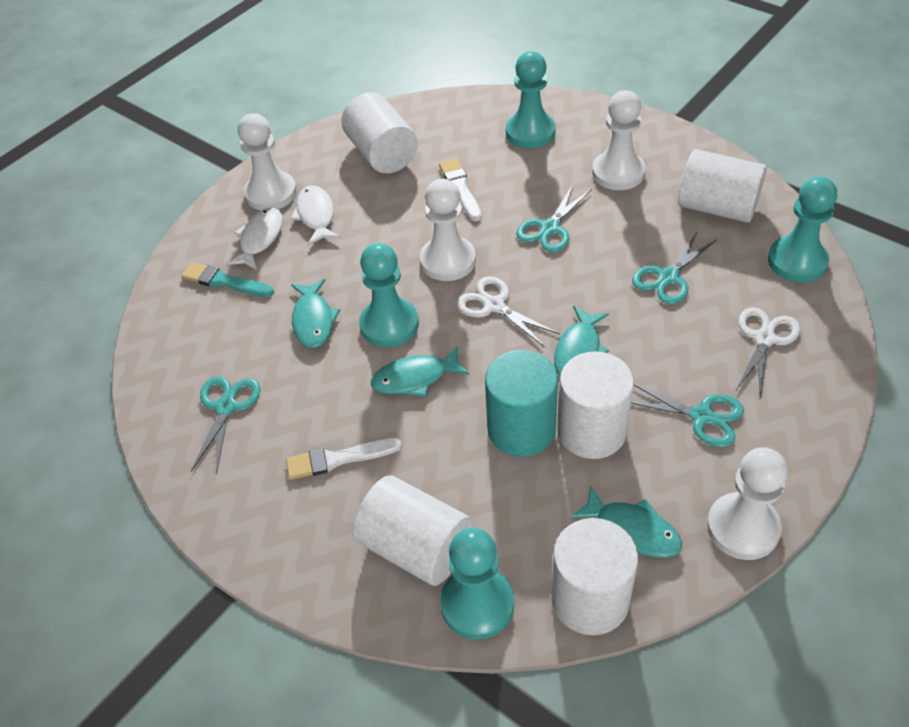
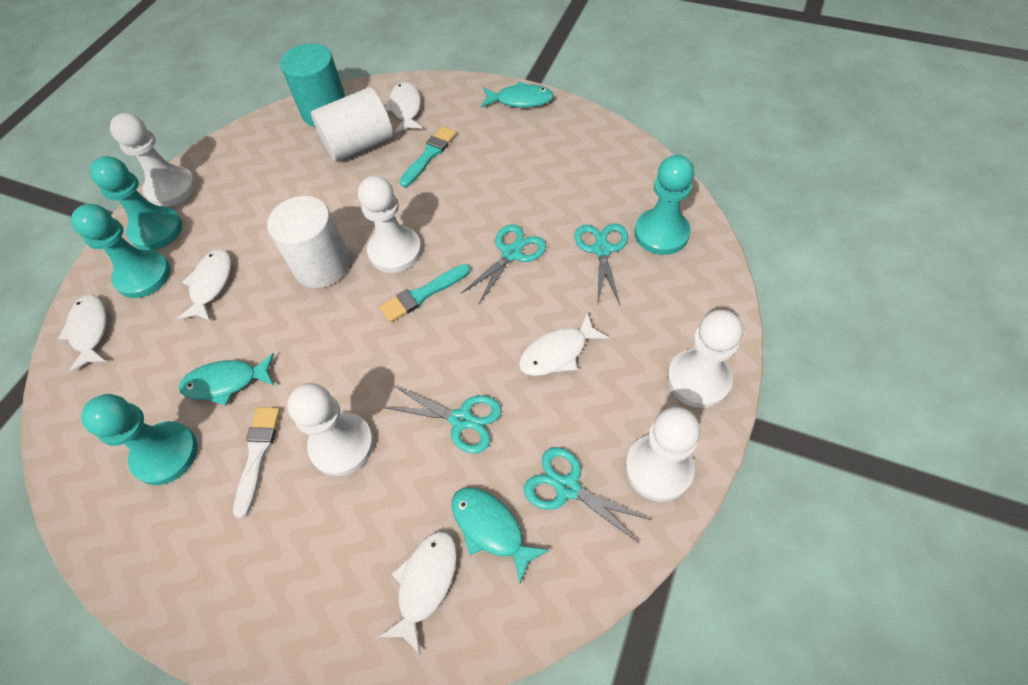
turquoise brush: [181,262,274,297] = 1 -> [379,264,470,322] [400,126,457,187] = 2
turquoise fish: [291,279,340,348] [371,346,469,397] [554,306,609,375] [570,485,682,558] = 4 -> [178,353,274,405] [452,487,549,583] [481,81,554,108] = 3
white brush: [286,438,402,480] [439,158,482,221] = 2 -> [233,407,280,518] = 1
white cylinder: [341,92,418,173] [353,475,472,586] [551,518,638,635] [557,351,634,459] [678,149,767,223] = 5 -> [267,196,350,288] [311,87,393,161] = 2
white fish: [226,208,283,270] [291,186,340,245] = 2 -> [58,295,107,373] [177,249,231,321] [379,531,457,655] [385,82,423,133] [519,312,609,376] = 5
white pawn: [238,113,297,211] [420,179,476,281] [592,90,645,190] [707,447,788,560] = 4 -> [110,113,196,207] [287,383,374,476] [358,176,422,273] [625,407,700,502] [667,310,743,408] = 5
white scissors: [456,276,560,347] [735,307,800,400] = 2 -> none = 0

